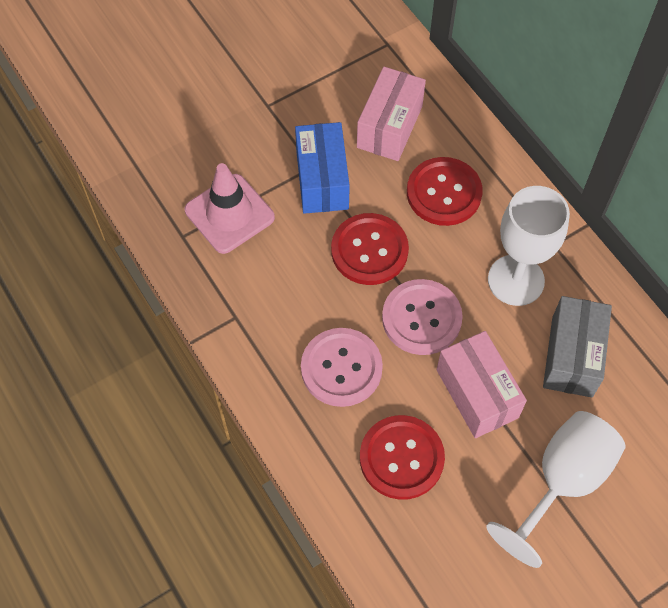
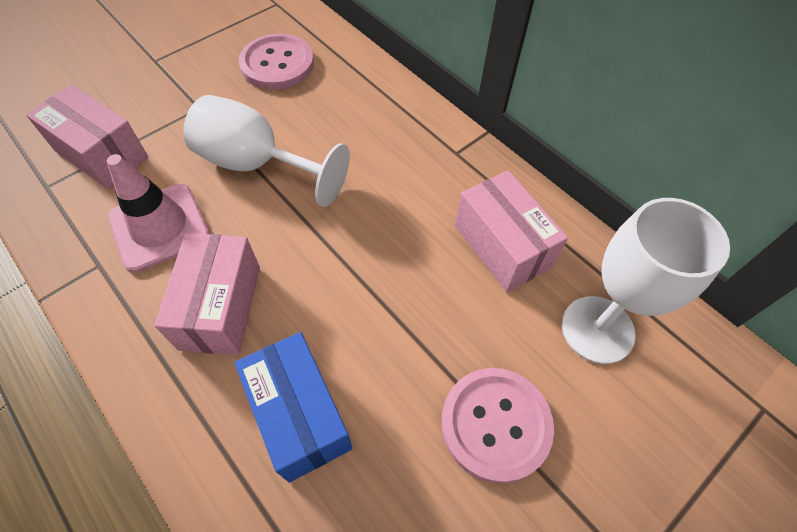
grey box: [543,296,612,397] = 1 -> none = 0
pink box: [357,67,426,161] [437,331,527,438] = 2 -> [26,85,148,189] [154,233,260,355] [455,170,568,292] = 3
red button: [331,213,409,285] [360,415,445,500] [407,157,483,226] = 3 -> none = 0

